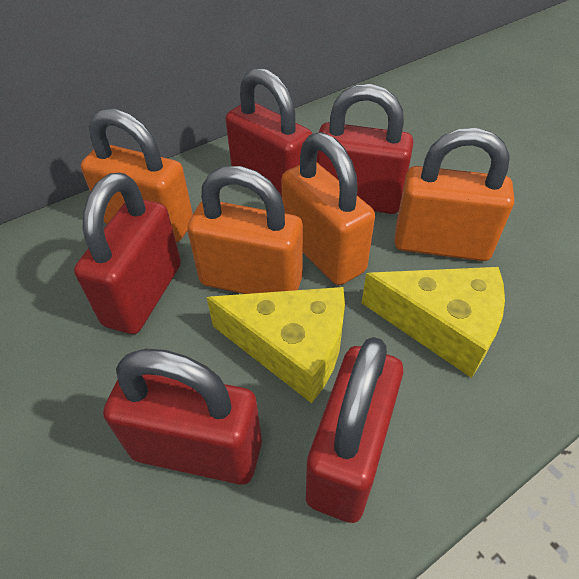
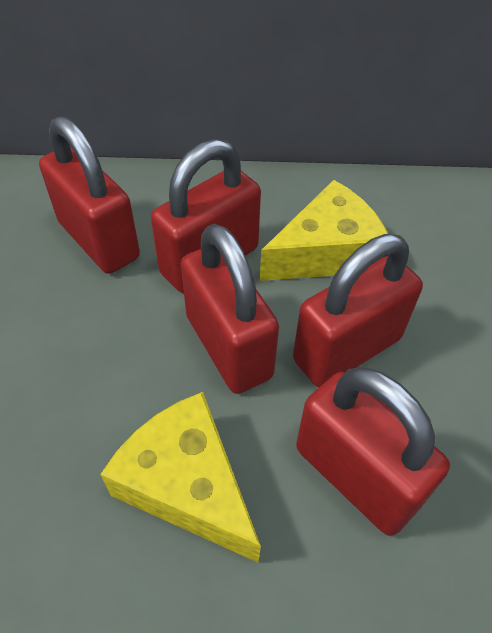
orange padlock: [81,109,193,243] [187,166,303,294] [281,132,375,285] [394,128,514,261] = 4 -> none = 0

